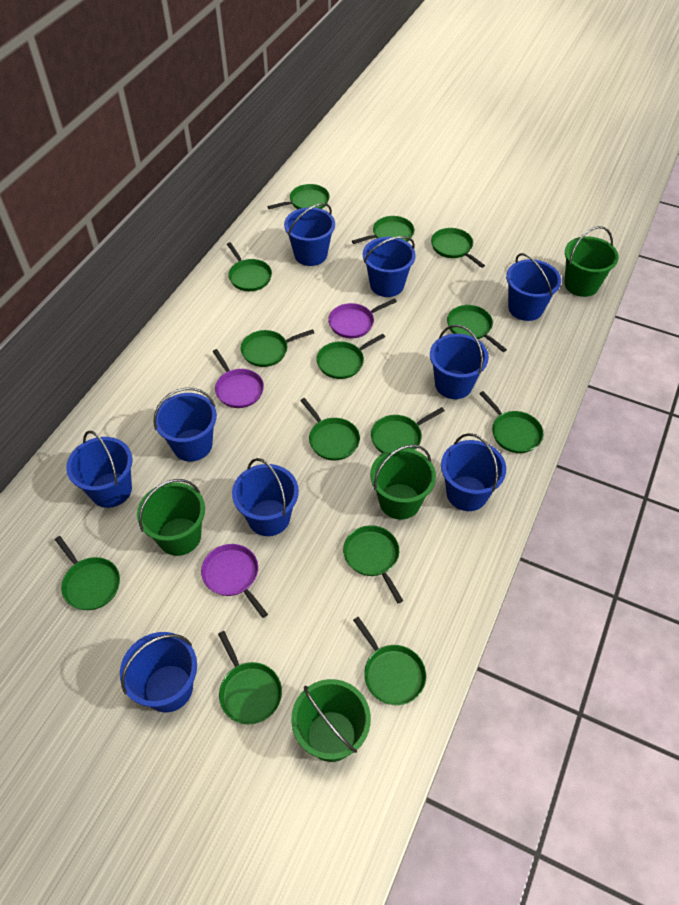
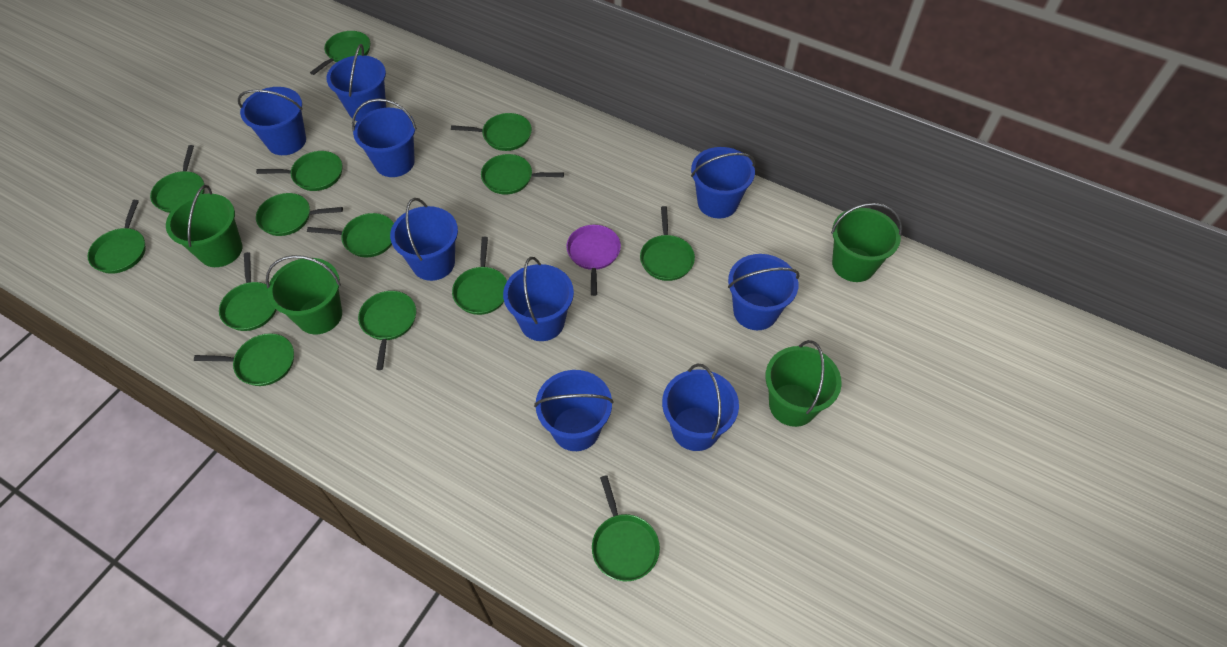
purple pan: [201,544,268,618] [212,349,264,408] [328,298,397,338] = 3 -> [566,225,621,296] = 1

